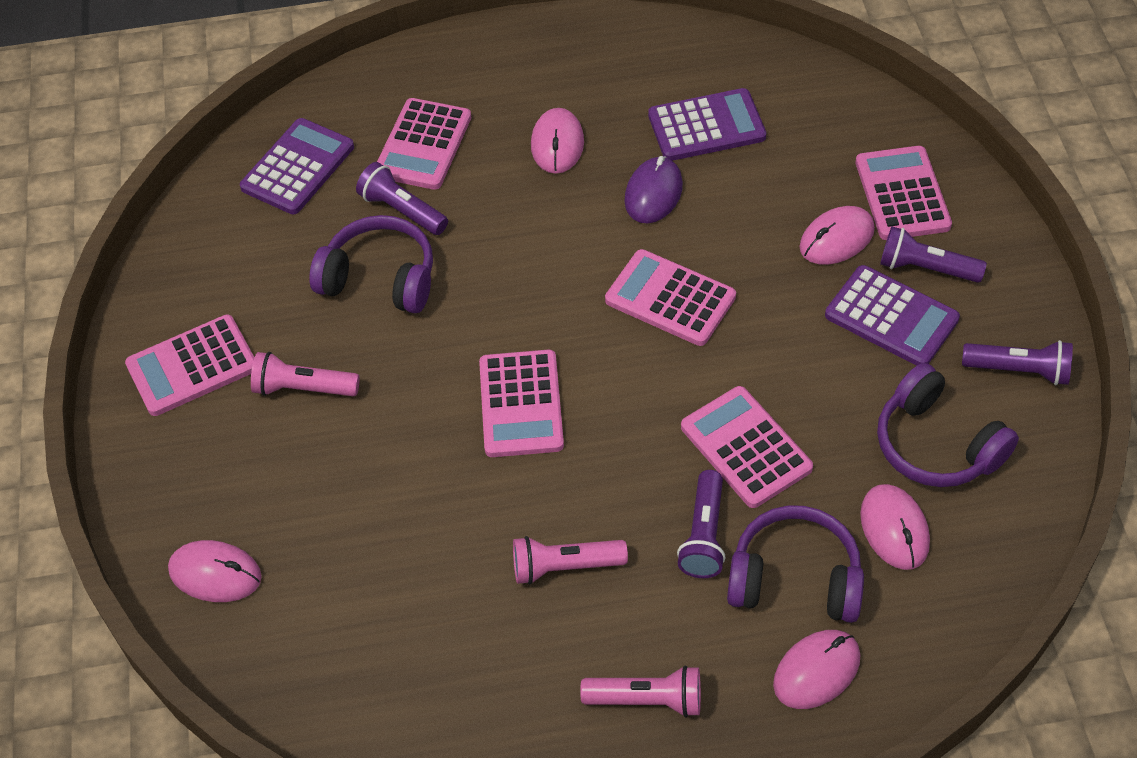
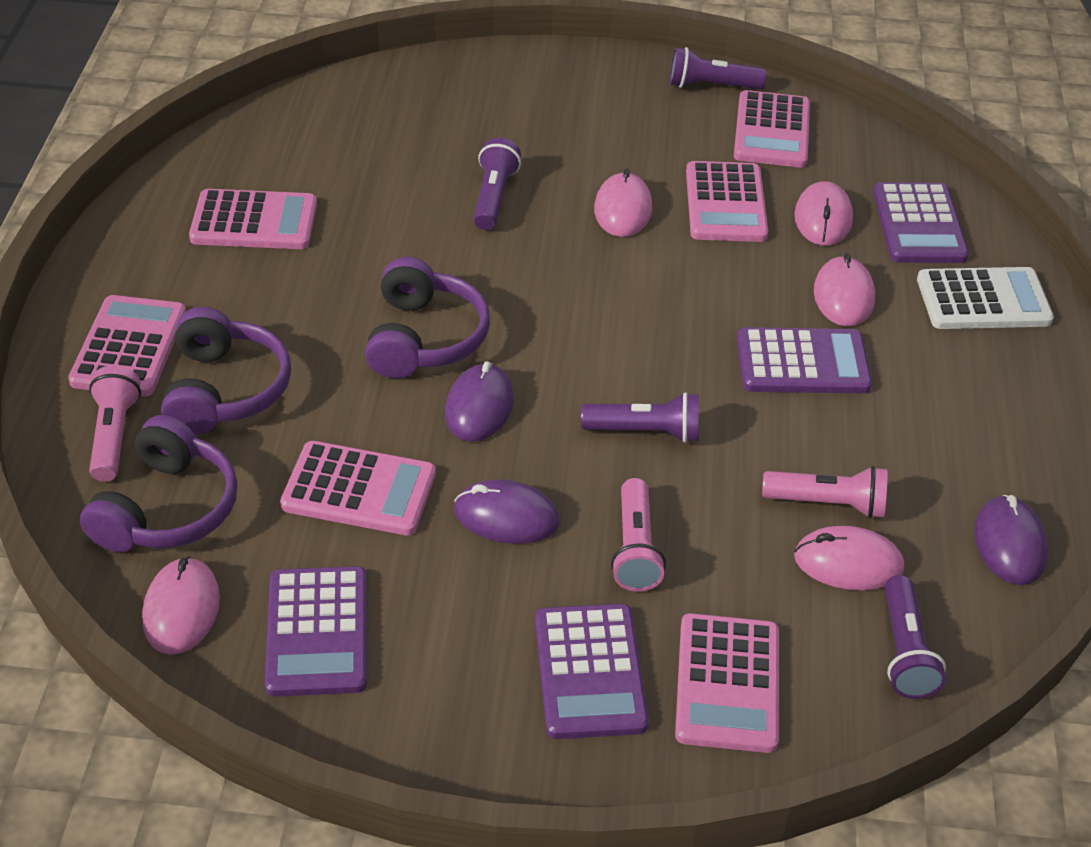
purple calculator: [240,118,354,214] [648,88,766,161] [825,265,960,366] = 3 -> [265,566,367,697] [535,604,649,739] [737,327,872,393] [873,182,969,263] = 4
purple mouse: [624,156,683,223] = 1 -> [445,361,514,441] [454,480,560,544] [974,495,1048,585] = 3
white calculator: none = 0 -> [917,267,1054,329] = 1

